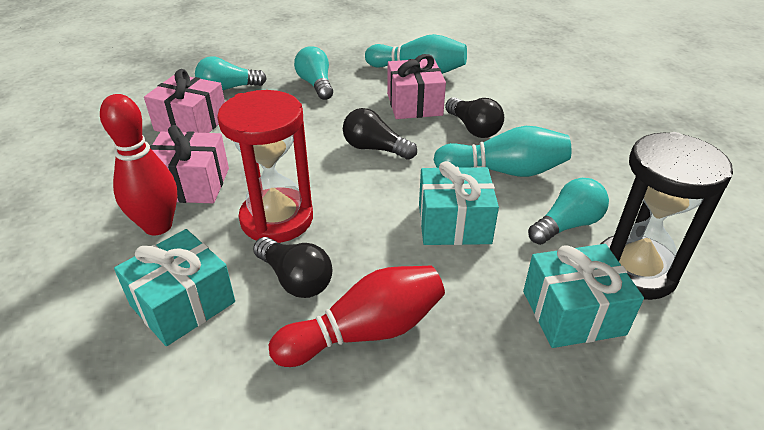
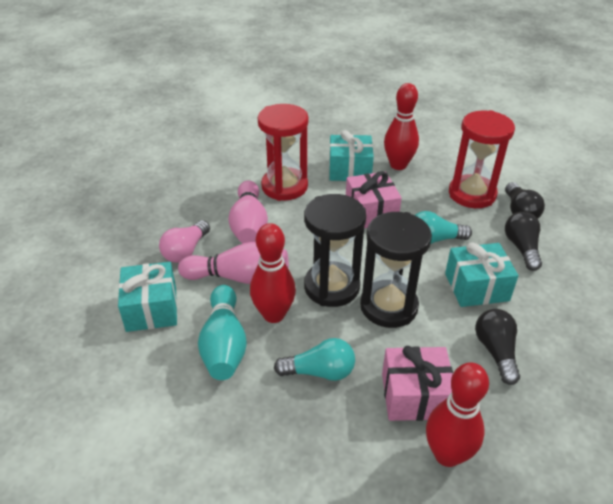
black hourglass: [601,132,733,300] = 1 -> [304,194,366,307] [360,212,432,328] = 2
pink bowling pin: none = 0 -> [178,242,289,284] [228,180,268,243] = 2
pink gift: [144,69,225,133] [150,125,229,203] [387,54,446,119] = 3 -> [346,171,402,228] [382,346,453,421] = 2
pink light bulb: none = 0 -> [159,220,210,263] = 1
red bowling pin: [100,94,177,235] [269,266,445,367] = 2 -> [250,223,296,323] [384,83,419,170] [426,362,489,467] = 3
red hourglass: [217,90,313,243] = 1 -> [258,104,308,201] [449,110,515,208] = 2
turquoise bowling pin: [365,34,467,74] [434,126,571,177] = 2 -> [198,285,247,380] = 1
turquoise light bulb: [195,56,267,91] [294,46,333,100] [528,178,609,245] = 3 -> [274,338,355,381] [415,211,472,244] = 2

